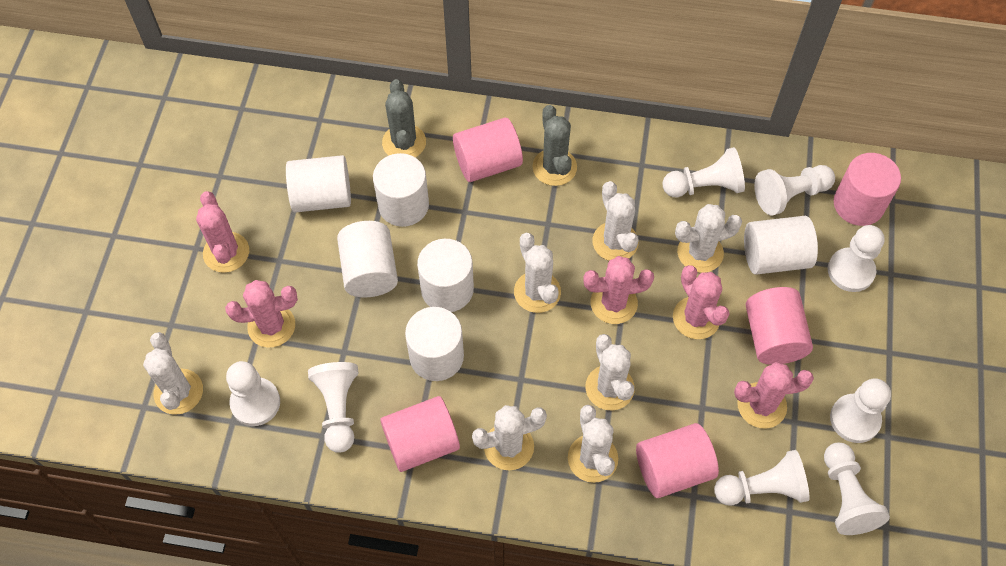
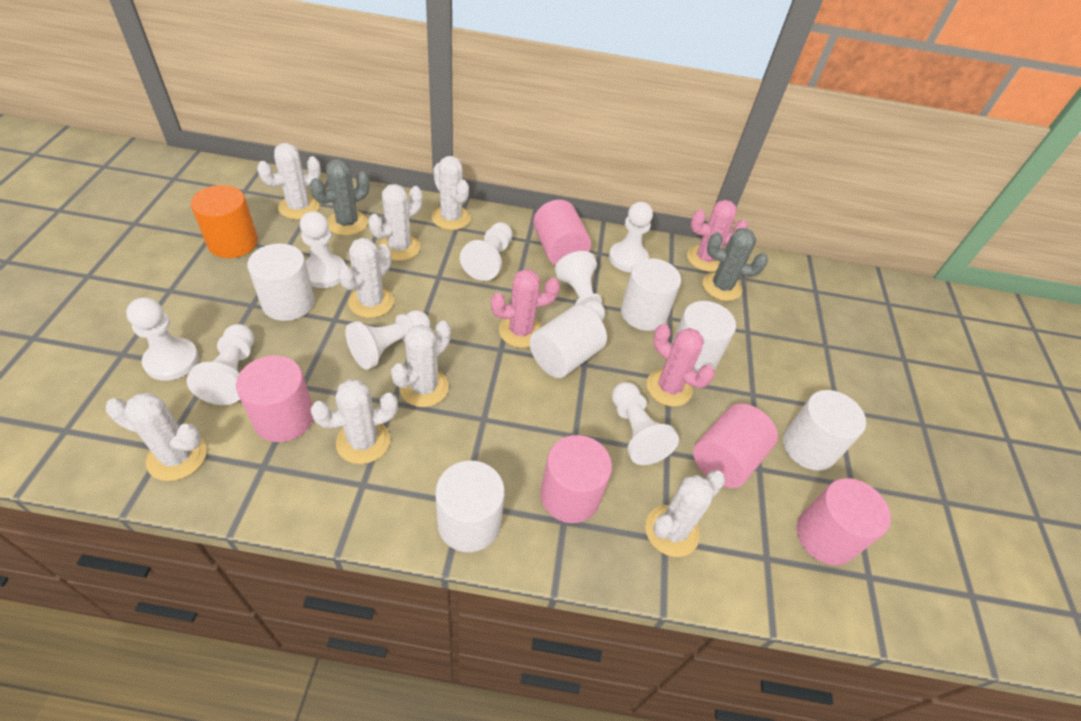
orange cylinder: none = 0 -> [191,185,258,258] = 1
pink cactus: [196,191,249,273] [225,280,298,348] [583,256,654,324] [673,265,730,339] [734,362,814,428] = 5 -> [491,269,560,348] [647,324,715,407] [687,200,748,272] = 3
white cactus: [143,332,203,415] [472,405,547,470] [514,233,561,313] [568,405,618,483] [585,334,635,411] [593,181,639,261] [675,204,742,273] = 7 -> [106,393,207,481] [257,143,321,220] [311,379,398,464] [338,238,394,318] [368,184,423,261] [391,321,451,407] [432,156,471,230] [645,470,725,557] = 8

